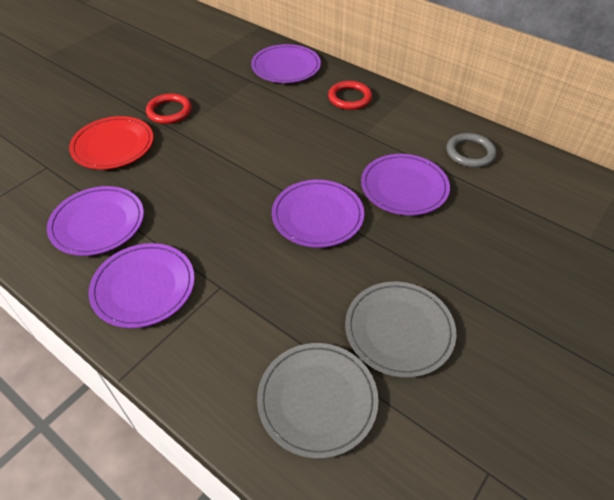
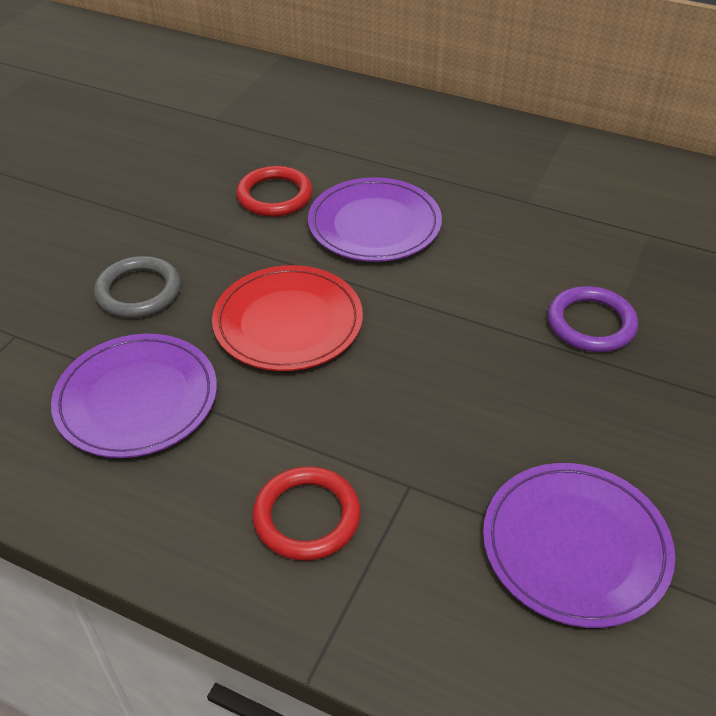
grey plate: [257,343,379,459] [345,282,456,378] = 2 -> none = 0
purple plate: [47,186,144,256] [88,243,195,328] [251,44,321,83] [272,180,364,248] [361,154,450,215] = 5 -> [51,334,217,458] [308,177,442,262] [483,463,675,628] = 3
purple ring: none = 0 -> [548,286,638,352] = 1

